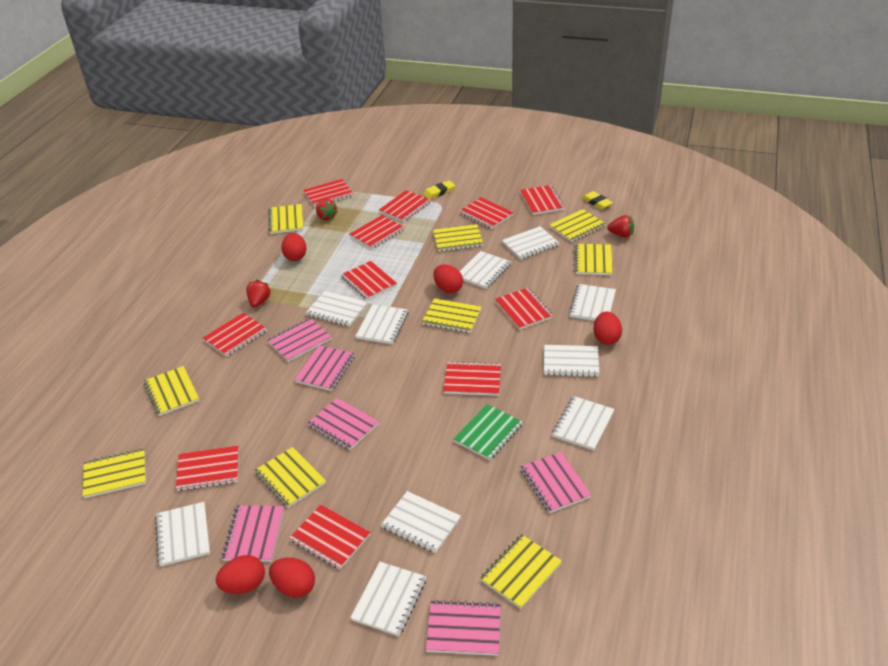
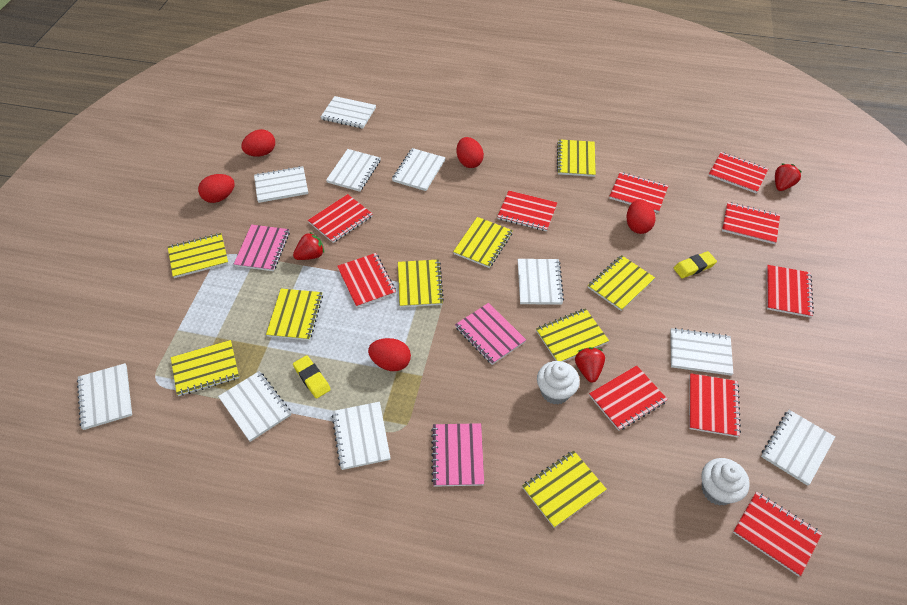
green notebook: [453,404,523,460] = 1 -> none = 0
pink notebook: [222,505,284,562] [267,318,332,362] [294,345,355,391] [308,398,379,450] [426,600,501,656] [520,452,592,513] = 6 -> [234,225,290,271] [431,423,484,487] [455,303,526,365] = 3
red notebook: [176,446,239,491] [203,313,267,357] [289,505,370,569] [303,179,353,207] [341,261,397,300] [350,215,405,249] [379,190,431,222] [443,361,501,396] [459,197,514,229] [495,288,553,330] [520,185,565,215] = 11 -> [308,194,373,243] [337,253,396,308] [497,191,557,231] [589,365,668,431] [609,172,668,213] [689,373,741,437] [709,152,768,193] [722,202,780,244] [733,491,822,577] [766,265,814,318] = 10
white cupcake: none = 0 -> [537,361,580,404] [701,458,750,506] = 2

